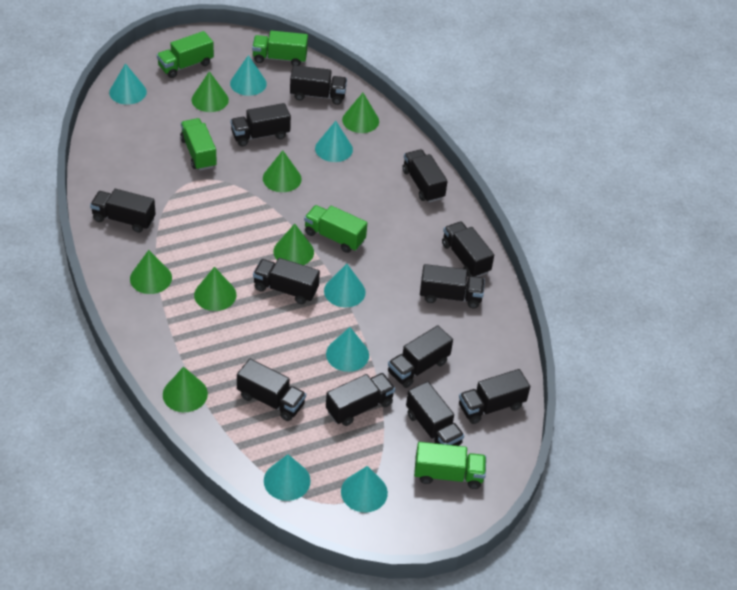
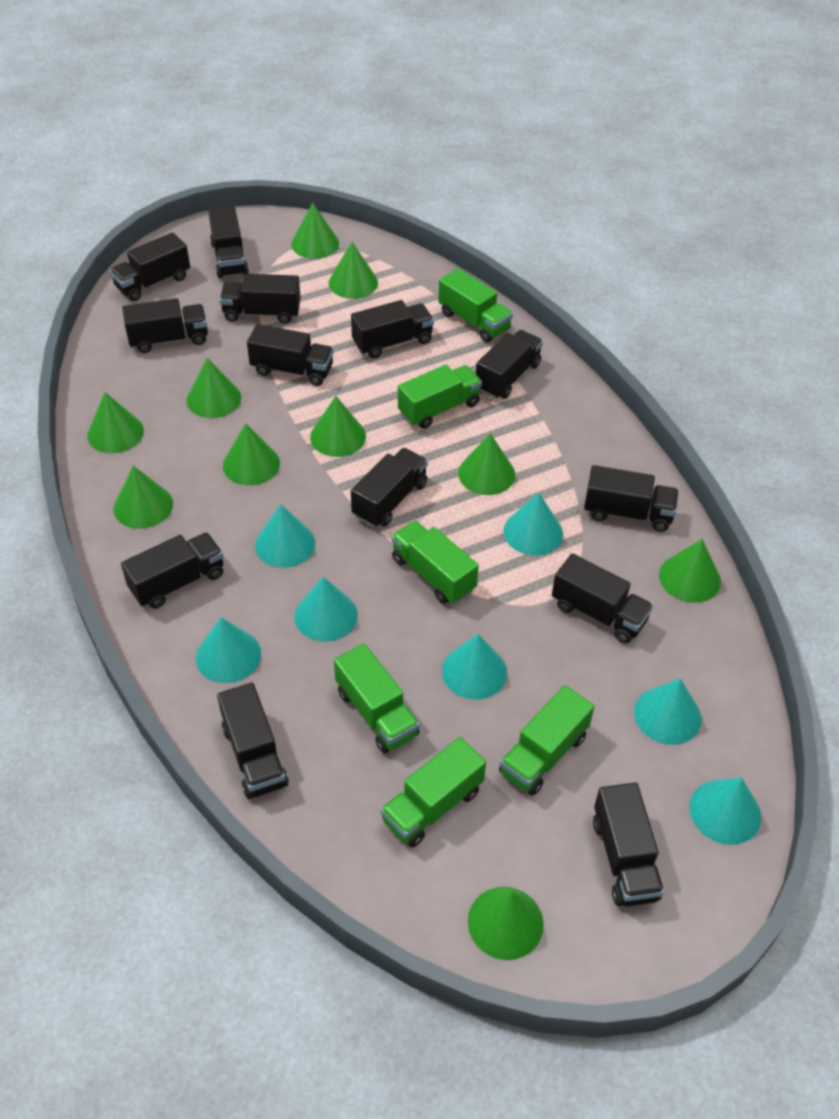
black truck: [90,189,156,233] [230,103,291,146] [237,359,306,421] [253,258,320,304] [290,65,347,105] [326,373,395,426] [388,325,453,388] [402,149,448,203] [406,381,464,446] [420,264,485,308] [442,221,494,277] [459,369,530,424] = 12 -> [110,232,190,301] [121,532,224,609] [122,298,208,353] [208,206,249,278] [217,683,289,799] [219,274,301,324] [247,324,334,386] [351,300,434,359] [351,448,428,527] [476,330,543,399] [552,553,653,644] [584,465,679,532] [593,783,664,907] = 13
green cone: [130,250,172,294] [163,367,208,412] [192,71,229,112] [194,267,236,311] [263,150,301,192] [273,224,314,265] [342,93,379,133] = 7 -> [87,392,144,453] [114,466,173,529] [187,358,241,418] [223,424,280,485] [291,203,339,259] [310,396,366,457] [329,242,378,299] [458,433,515,495] [468,887,544,960] [659,539,721,603] = 10
green truck: [157,31,214,78] [180,118,217,171] [252,31,308,66] [304,205,367,253] [414,442,486,489] = 5 -> [334,643,420,753] [381,737,486,848] [392,521,479,604] [398,365,482,429] [438,268,513,342] [499,685,594,796] = 6

